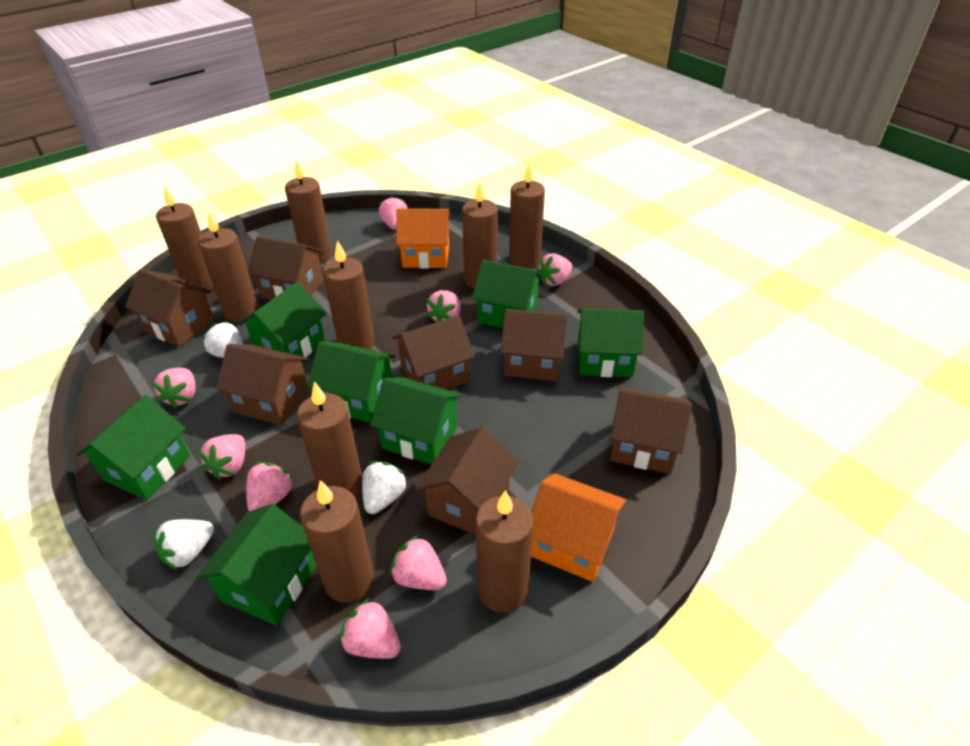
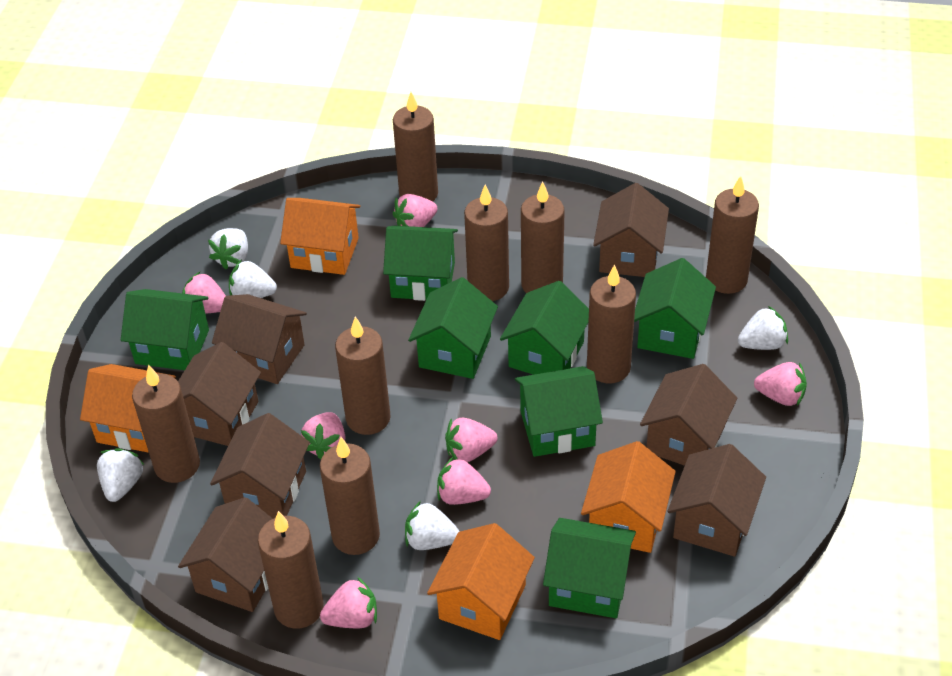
orange house: [396,208,451,268] [531,473,626,582] = 2 -> [80,364,176,453] [280,198,360,275] [427,523,535,640] [581,441,676,553] = 4
pink strawberry: [152,368,196,408] [198,434,245,480] [246,462,294,511] [339,598,401,659] [379,196,407,230] [390,535,447,590] [426,290,461,322] [537,253,572,286] = 8 -> [182,272,226,313] [301,412,345,459] [320,577,377,628] [393,194,438,227] [437,456,491,505] [445,418,498,462] [754,362,807,406] = 7
white strawberry: [154,519,214,570] [202,321,243,358] [362,461,408,514] = 3 -> [97,448,144,502] [208,228,248,269] [229,260,277,298] [405,501,460,550] [738,306,788,350] = 5

